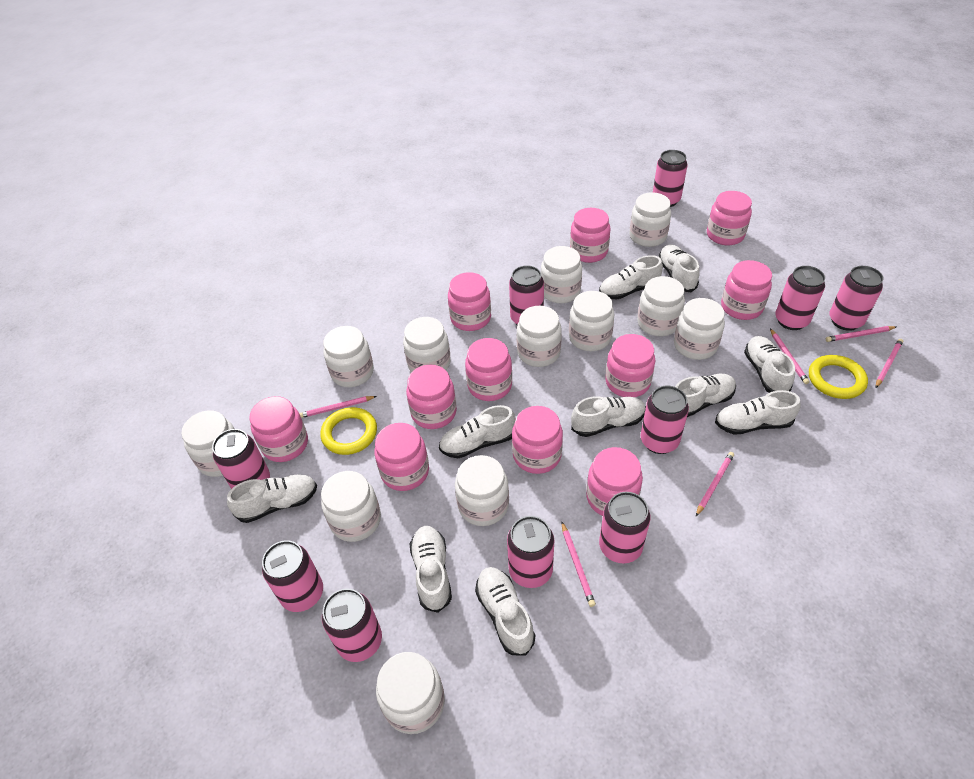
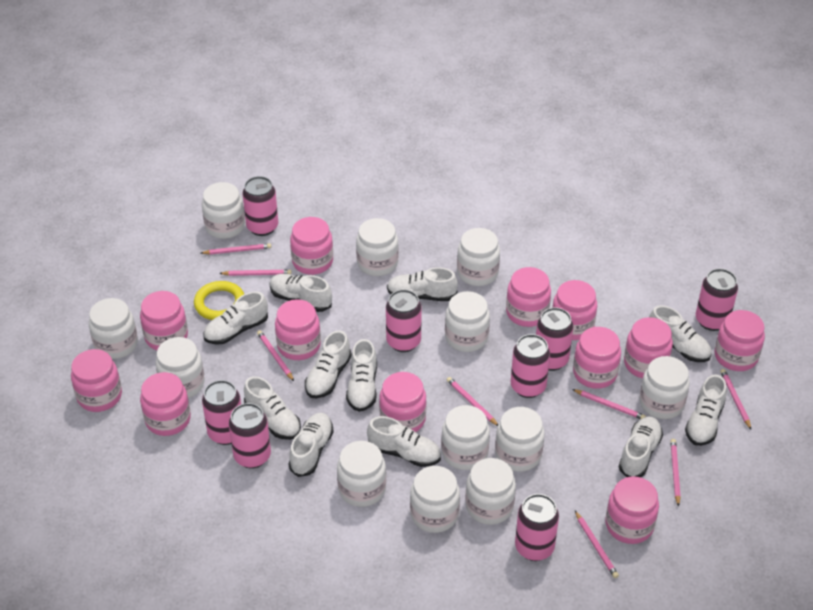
pink can: [212,429,270,489] [262,540,323,612] [322,588,382,662] [507,516,554,588] [509,265,544,325] [599,492,651,563] [640,386,689,454] [653,150,688,207] [775,266,825,330] [830,266,884,331] = 10 -> [202,380,241,445] [229,403,271,469] [242,176,278,236] [386,289,422,352] [511,334,550,398] [515,494,559,561] [536,307,573,371] [696,269,738,331] = 8
pink jar: [249,396,308,462] [375,423,429,491] [406,365,457,429] [448,272,491,331] [465,338,512,401] [512,406,563,474] [570,208,610,263] [586,447,643,516] [605,334,655,397] [707,191,752,245] [721,260,772,320] = 11 -> [71,349,122,412] [140,291,188,350] [140,372,191,436] [275,299,321,360] [290,217,333,275] [379,372,426,432] [506,267,551,327] [552,280,597,340] [573,327,621,389] [605,476,659,544] [624,317,673,378] [715,310,765,371] = 12
pink pencil: [299,396,377,418] [562,522,596,607] [696,452,734,516] [770,329,810,384] [826,326,896,342] [876,339,903,388] = 6 -> [201,243,271,255] [219,270,292,276] [257,330,294,381] [447,377,498,426] [572,389,646,419] [575,511,619,578] [670,439,681,507] [720,369,751,429] = 8
white shoe: [227,475,317,523] [410,526,452,613] [439,405,516,458] [475,567,535,656] [571,396,646,437] [599,255,663,300] [658,245,700,292] [675,374,736,417] [715,390,801,435] [744,336,795,393] = 10 -> [203,292,268,345] [244,376,301,440] [270,274,332,312] [289,413,334,477] [305,330,352,398] [346,339,377,412] [367,416,441,467] [387,267,458,301] [619,416,663,477] [649,305,712,362] [685,374,727,446] = 11
yellow ring: [320,407,377,455] [809,355,868,399] = 2 -> [194,281,244,320] = 1

